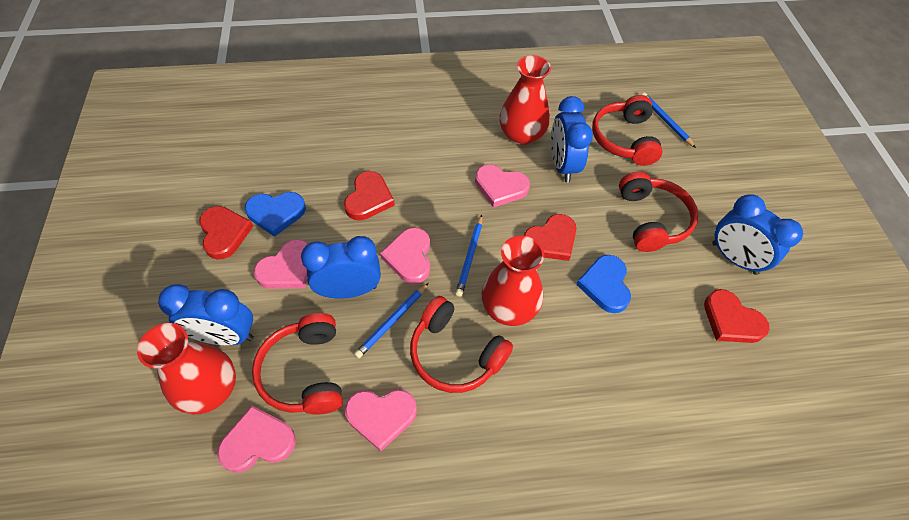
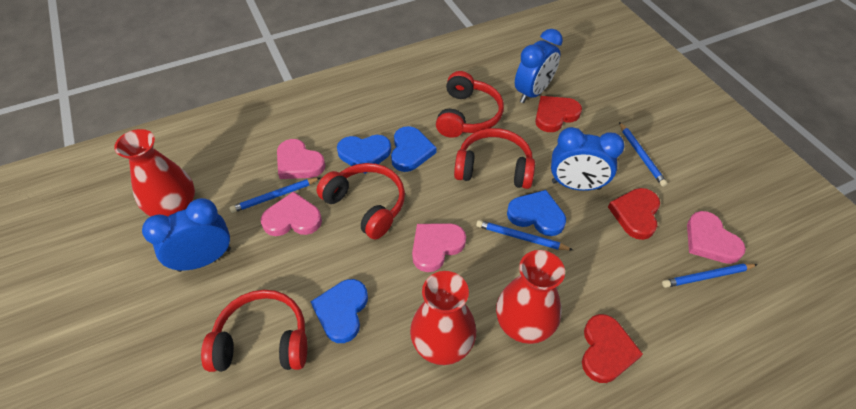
blue clock: [158,284,254,345] [301,236,381,298] [551,96,593,182] [712,194,803,275] = 4 -> [142,198,231,272] [515,29,563,103] [551,127,625,191] = 3
blue heart: [245,192,306,237] [576,255,631,313] = 2 -> [310,279,368,343] [337,135,391,174] [391,126,436,172] [507,190,566,236] = 4
blue pencil: [354,283,428,358] [455,215,482,297] [641,92,696,148] = 3 -> [229,178,320,213] [476,220,573,250] [619,122,668,187] [662,263,758,288] = 4
pink heart: [217,406,296,472] [254,239,308,289] [345,389,417,452] [380,227,430,284] [475,164,530,208] = 5 -> [261,191,322,236] [277,139,326,179] [412,223,466,272] [687,211,746,264] = 4
red heart: [199,206,253,260] [344,171,395,221] [524,214,576,261] [704,289,770,343] = 4 -> [535,96,582,132] [582,314,643,383] [608,188,660,240] = 3

